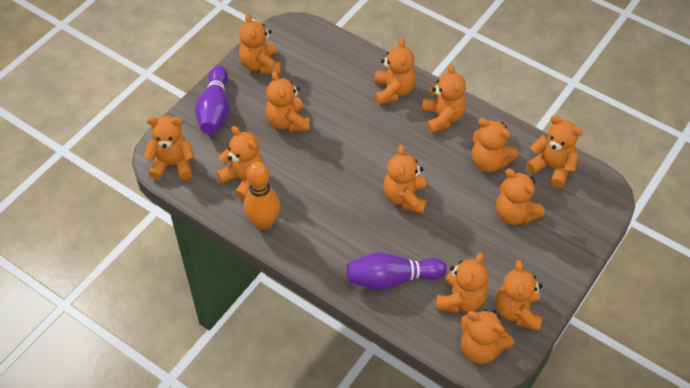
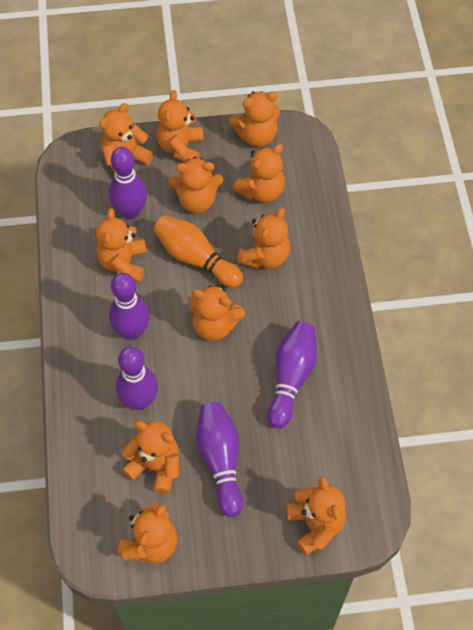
orange teddy bear: [143,116,195,180] [217,126,264,200] [239,13,281,74] [265,71,310,132] [374,38,416,105] [383,145,427,214] [422,64,466,134] [435,253,488,313] [461,309,514,364] [472,118,518,172] [496,168,545,225] [496,260,542,331] [526,115,583,188] = 13 -> [96,208,147,282] [99,103,153,173] [118,503,178,563] [122,420,179,494] [157,90,203,162] [169,157,223,213] [190,284,245,341] [230,91,280,147] [233,144,285,203] [237,208,290,269] [287,477,346,555] = 11
purple bowling pin: [195,66,229,134] [346,252,447,290] = 2 -> [109,147,147,219] [109,273,150,340] [116,346,158,410] [196,402,243,517] [268,321,317,428] = 5

